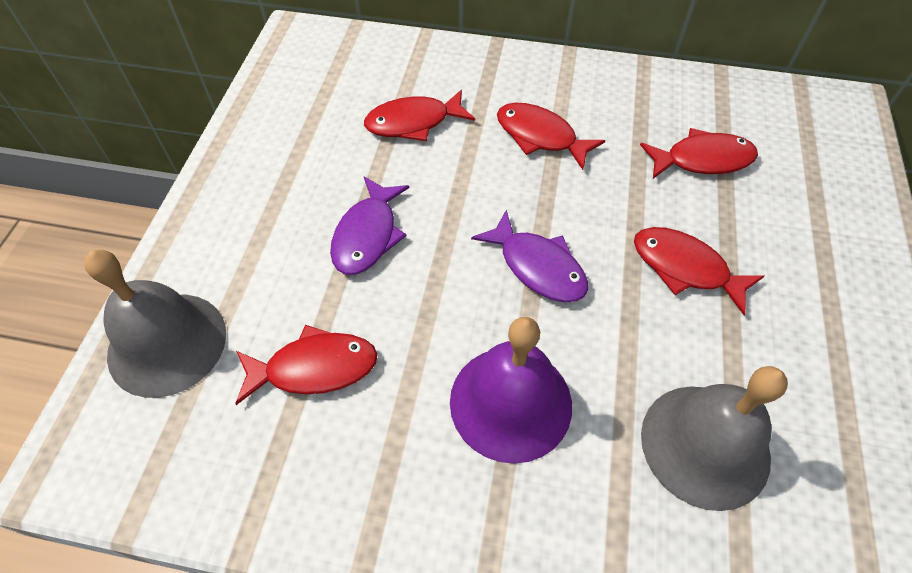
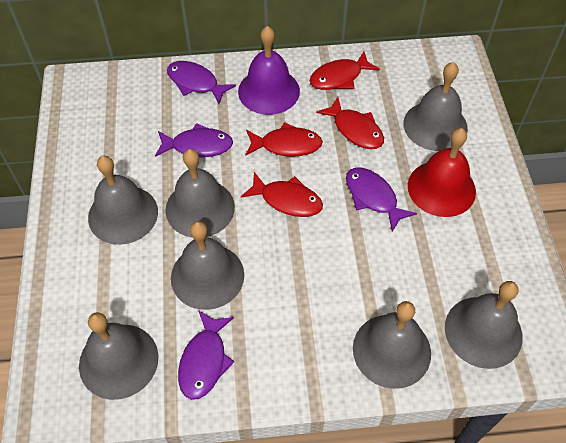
grey bell: [84,250,226,398] [641,366,788,511] = 2 -> [79,312,158,400] [88,156,158,245] [165,149,235,238] [171,221,244,310] [353,301,431,389] [403,62,468,151] [445,281,523,369] = 7
purple fish: [330,176,409,275] [471,210,588,302] = 2 -> [155,123,233,157] [167,61,236,104] [178,310,234,400] [346,167,417,232] = 4
red bell: none = 0 -> [408,128,476,217] = 1
red fish: [235,325,378,405] [364,90,475,141] [497,103,606,170] [634,227,764,315] [640,128,758,179] = 5 -> [241,172,323,217] [245,122,323,157] [310,52,380,90] [316,97,384,149] = 4

